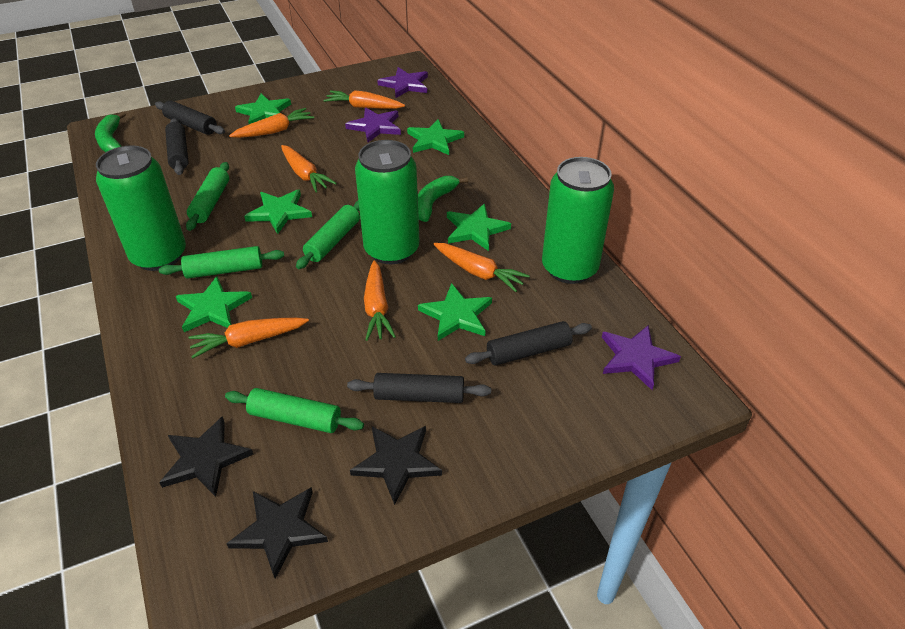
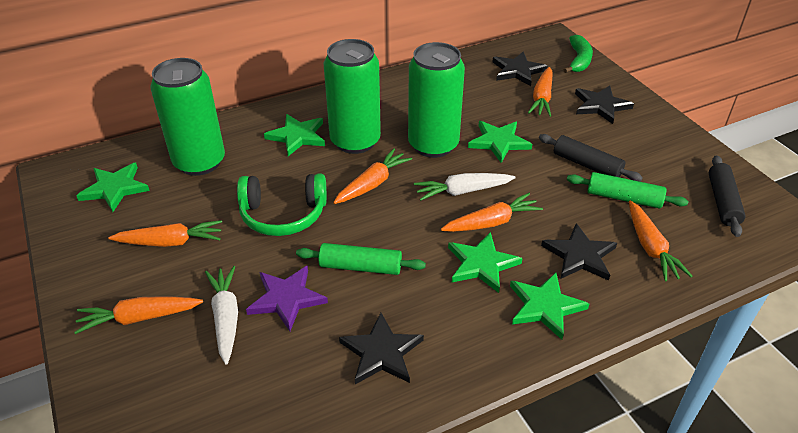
black rolling pin: [155,101,225,135] [165,118,189,175] [347,373,491,403] [465,321,592,366] = 4 -> [539,134,643,182] [709,155,746,237] = 2
black star: [159,416,253,497] [226,488,328,579] [350,426,442,505] = 3 -> [339,313,424,384] [492,52,548,86] [541,223,617,281] [575,85,634,124] = 4
green banana: [95,111,126,152] [418,176,468,222] = 2 -> [564,35,593,73] = 1
green headphones: none = 0 -> [237,173,327,236] = 1
green rolling pin: [159,246,284,279] [186,162,229,231] [225,388,364,433] [296,201,360,269] = 4 -> [296,243,426,275] [567,172,688,209] = 2
green star: [176,276,252,332] [235,94,291,124] [244,189,312,234] [407,119,464,155] [418,283,492,341] [447,204,511,251] = 6 -> [76,163,150,212] [264,114,325,156] [448,232,523,293] [468,121,532,163] [510,273,589,340] = 5
purple star: [345,107,401,142] [377,67,428,98] [602,325,681,390] = 3 -> [246,266,328,331] = 1
white carrot: none = 0 -> [205,266,238,365] [414,173,516,201] = 2

